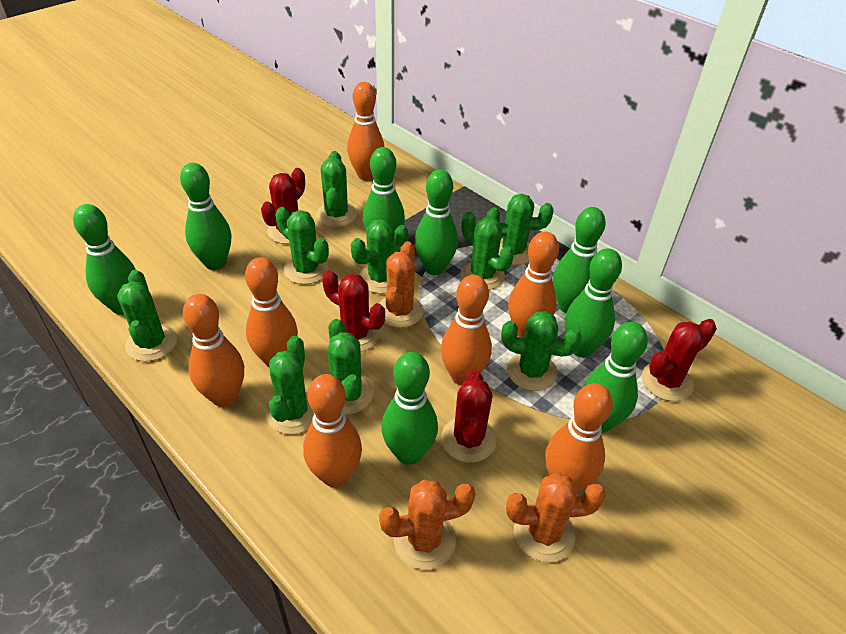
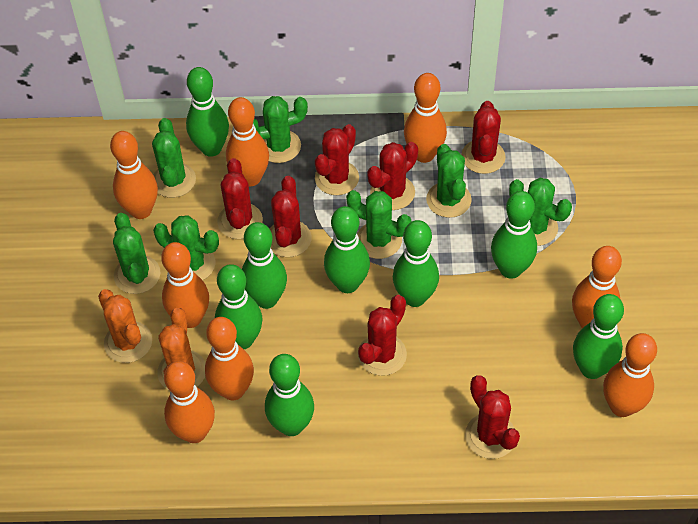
green cactus: [117,270,177,362] [266,336,314,434] [275,207,329,284] [316,151,357,227] [328,319,374,415] [351,219,408,294] [461,212,514,290] [487,194,554,265] [501,311,582,391] = 9 -> [113,213,161,294] [152,118,196,198] [153,215,219,280] [253,96,308,163] [346,190,412,259] [426,144,472,218] [509,178,572,246] = 7
orange bowling pin: [183,294,244,407] [245,257,298,367] [303,374,362,487] [347,82,384,181] [441,275,492,385] [508,232,559,339] [545,383,613,491] = 7 -> [110,131,158,219] [161,242,209,328] [164,361,215,443] [205,317,254,400] [226,97,269,186] [404,73,447,163] [572,246,622,328] [603,333,657,417] = 8
orange cactus: [379,241,424,328] [379,479,476,570] [506,473,606,562] = 3 -> [98,289,152,363] [158,308,206,390] = 2
red cactus: [261,168,305,244] [322,270,385,352] [441,370,497,463] [642,319,717,401] = 4 -> [217,158,263,239] [270,176,312,257] [315,124,359,195] [358,295,407,376] [367,142,418,210] [461,101,506,174] [465,375,520,459] = 7

